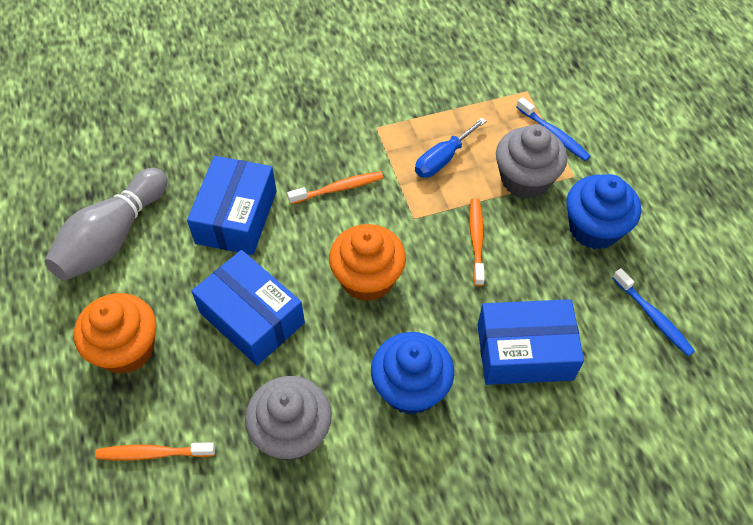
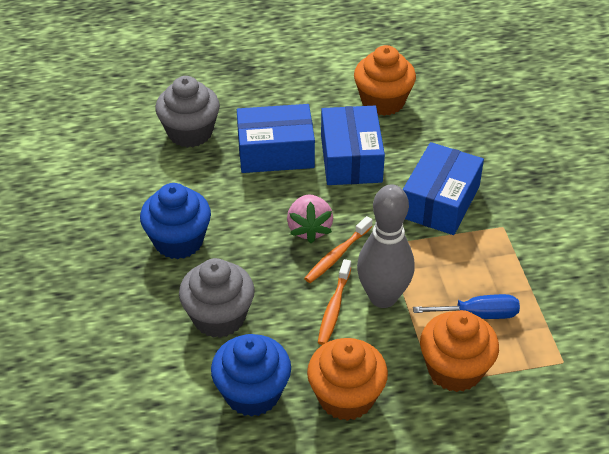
blue toothbrush: [516,97,591,161] [613,268,695,356] = 2 -> none = 0
orange cupcake: [74,293,156,374] [329,224,406,301] = 2 -> [307,338,388,421] [354,45,416,116] [420,310,499,392] = 3
orange toothbrush: [95,442,215,461] [287,171,383,204] [469,198,485,286] = 3 -> [304,216,372,283] [318,259,351,345] = 2
pink strawberry: none = 0 -> [287,194,333,243] = 1

